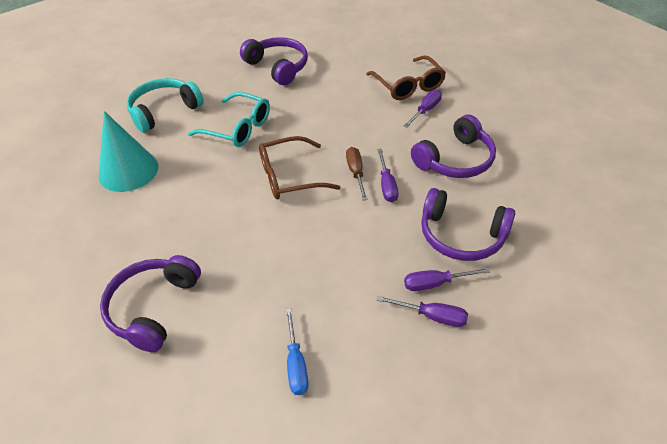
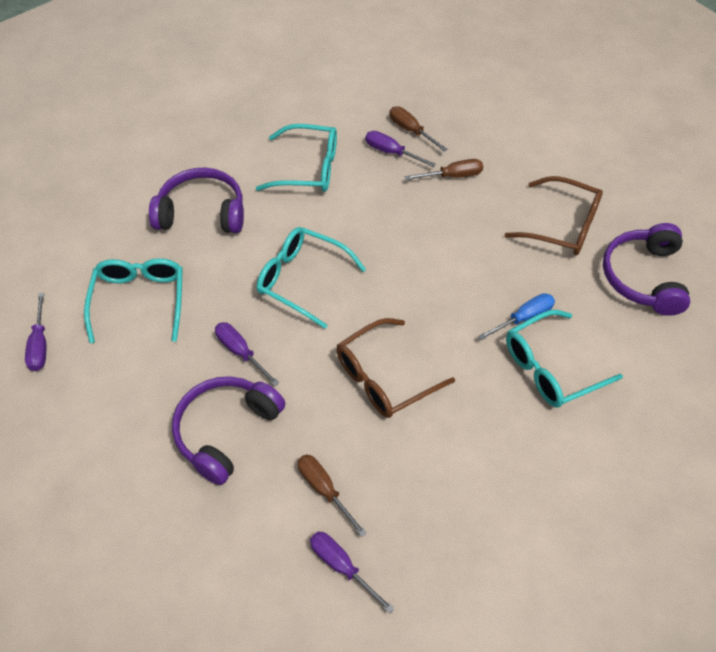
brown screwdriver: [346,147,368,200] = 1 -> [298,454,367,537] [389,106,448,152] [405,159,483,180] = 3
purple headphones: [100,255,201,352] [240,37,308,85] [411,115,496,178] [421,188,515,261] = 4 -> [149,168,244,233] [172,376,285,485] [603,223,690,316] = 3
turquoise cone: [99,111,158,192] = 1 -> none = 0
turquoise glasses: [188,92,270,147] = 1 -> [84,258,183,343] [256,124,337,192] [257,227,366,329] [506,310,623,408] = 4
turquoise headphones: [126,78,204,133] = 1 -> none = 0

